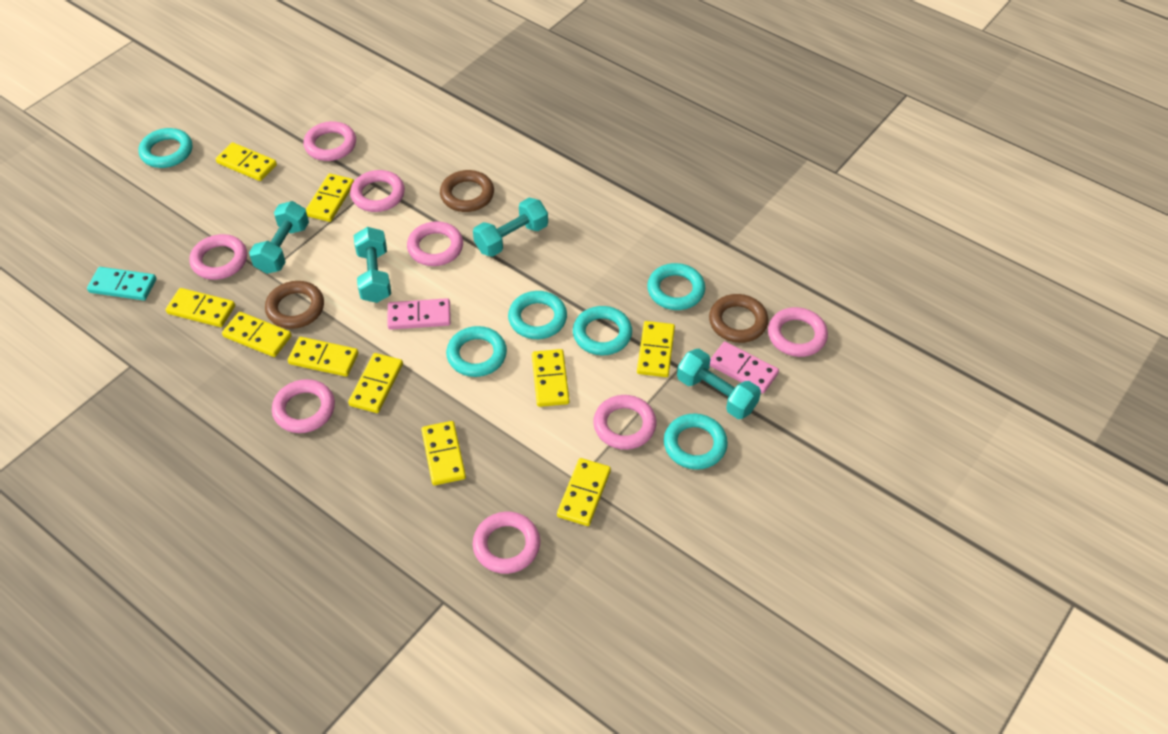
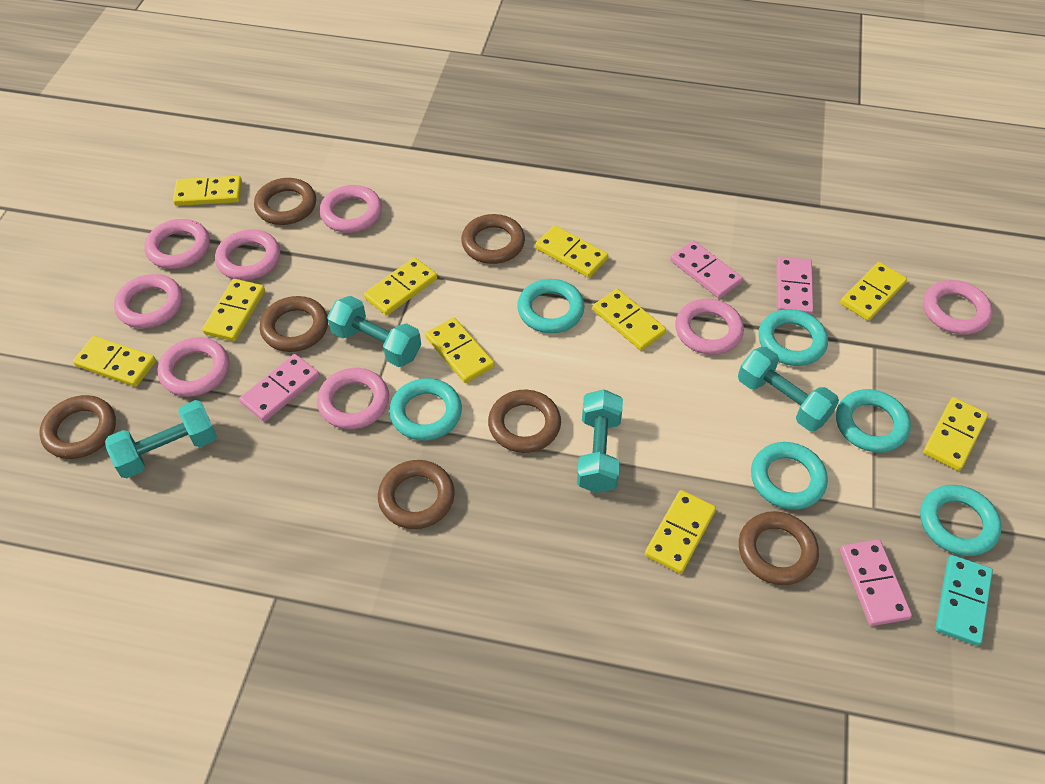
brown ring: [265,281,324,329] [440,170,494,212] [709,294,768,343] = 3 -> [39,395,116,459] [254,178,316,225] [260,296,328,352] [378,460,455,529] [461,214,525,264] [488,390,561,453] [739,511,819,585] = 7
pink domino: [387,298,451,330] [710,341,779,394] = 2 -> [239,354,320,422] [670,241,743,298] [777,257,814,315] [840,540,912,626] = 4

